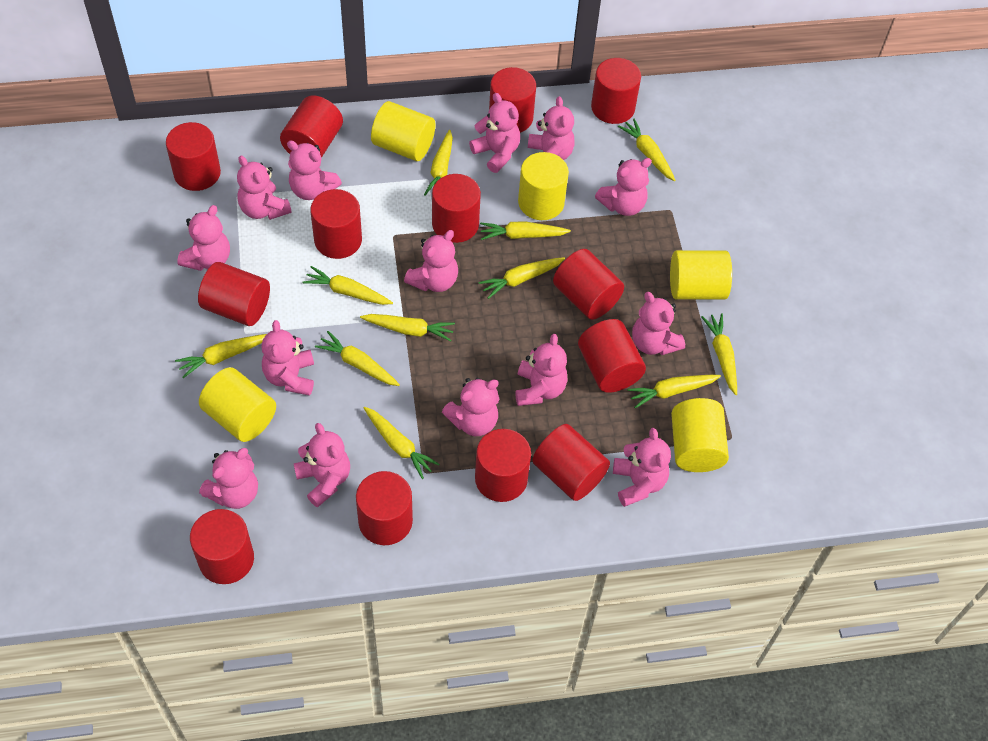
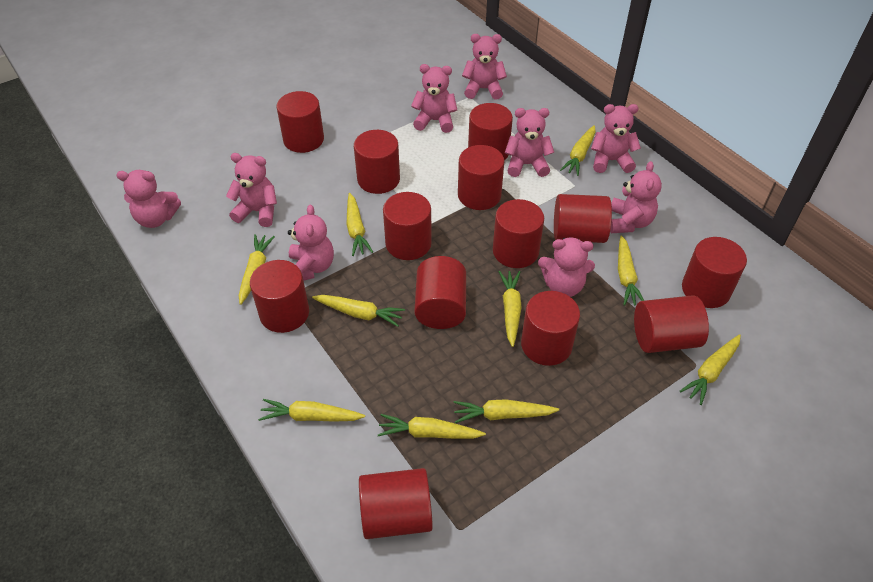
pink teddy bear: [177,205,230,271] [199,448,258,509] [237,156,292,220] [261,320,314,396] [287,140,342,200] [294,423,350,507] [404,230,458,292] [442,378,499,436] [469,93,520,173] [515,334,568,406] [528,96,575,160] [595,158,652,216] [613,428,671,507] [632,292,685,355] = 14 -> [116,170,181,228] [226,153,277,227] [288,204,334,281] [411,64,457,133] [462,34,507,100] [505,108,554,177] [538,237,595,297] [591,104,641,173] [610,161,662,233] = 9
yellow carrot: [175,334,267,378] [302,266,393,305] [315,331,400,386] [360,314,455,342] [364,407,440,479] [424,130,453,196] [478,257,565,299] [480,221,571,240] [618,119,675,181] [627,375,721,408] [701,313,737,395] = 11 -> [239,234,275,305] [258,399,365,422] [312,295,405,327] [347,193,373,256] [378,414,486,439] [453,399,559,423] [499,271,522,347] [560,125,596,176] [618,235,644,306] [680,334,741,405] = 10
yellow cylinder: [199,367,276,442] [371,101,435,161] [518,152,569,220] [670,250,732,300] [671,398,729,472] = 5 -> none = 0

